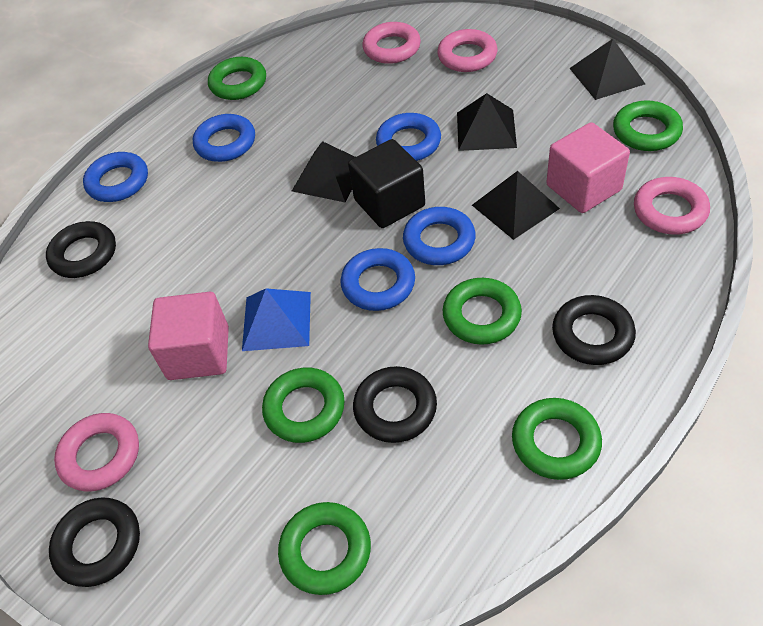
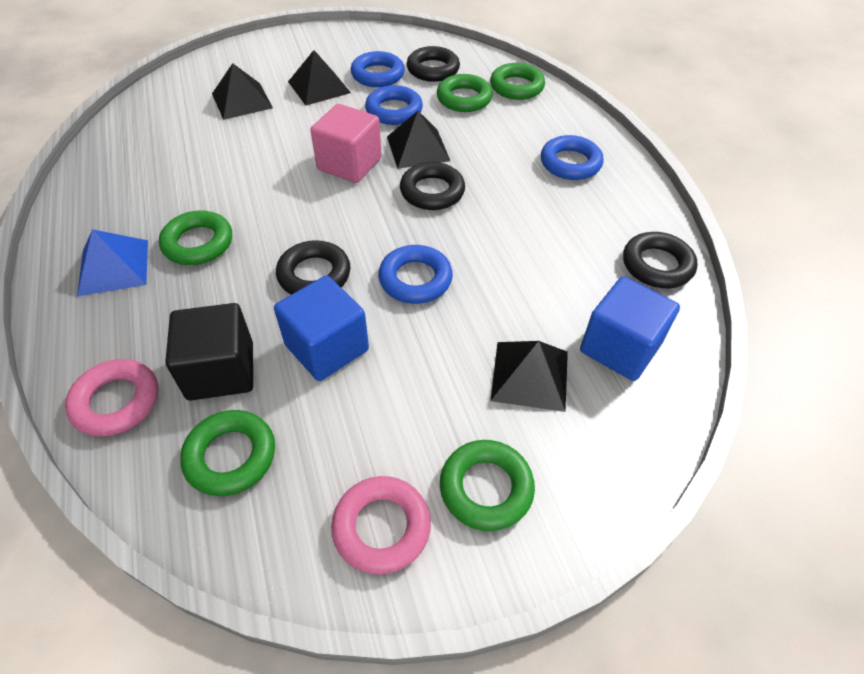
blue cube: none = 0 -> [274,276,369,381] [580,276,680,381] = 2
blue ring: [83,152,148,202] [193,114,255,162] [341,248,415,311] [376,113,441,161] [403,207,476,265] = 5 -> [350,51,405,87] [365,85,423,125] [378,245,453,304] [541,135,603,180] = 4
green ring: [208,57,266,100] [262,367,345,443] [278,502,371,595] [443,278,522,345] [512,398,602,480] [613,100,683,151] = 6 -> [159,211,232,265] [180,410,275,496] [437,74,493,112] [440,440,535,531] [490,63,545,100] = 5
pink cube: [148,292,229,380] [546,122,630,213] = 2 -> [310,104,382,183] = 1
pink ring: [54,413,139,491] [362,22,421,64] [437,29,498,72] [634,177,710,235] = 4 -> [65,359,158,437] [331,476,431,575] = 2

